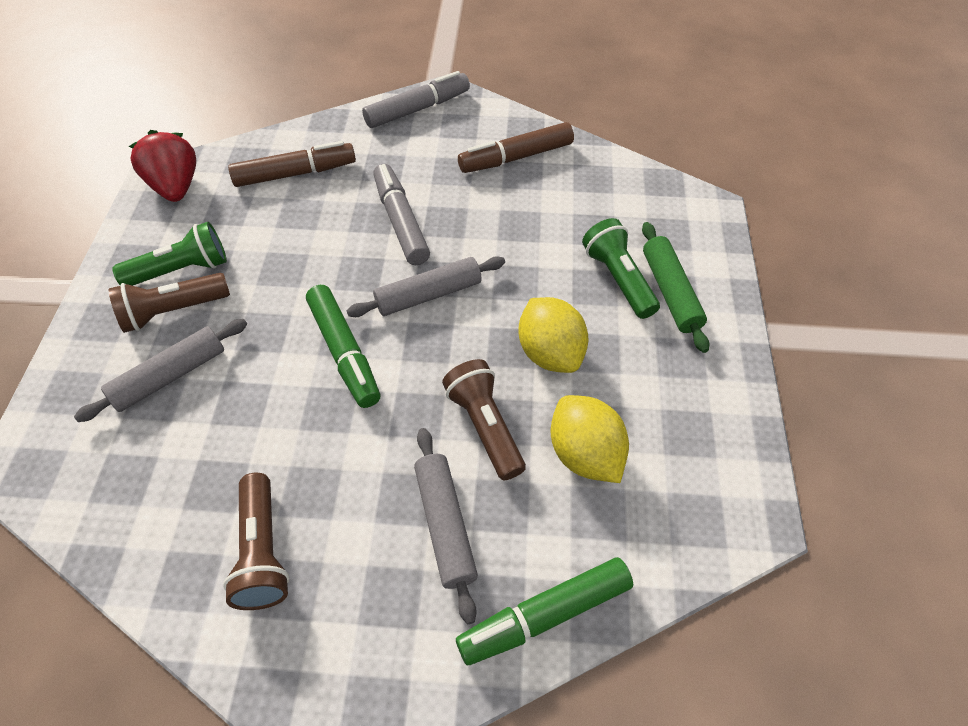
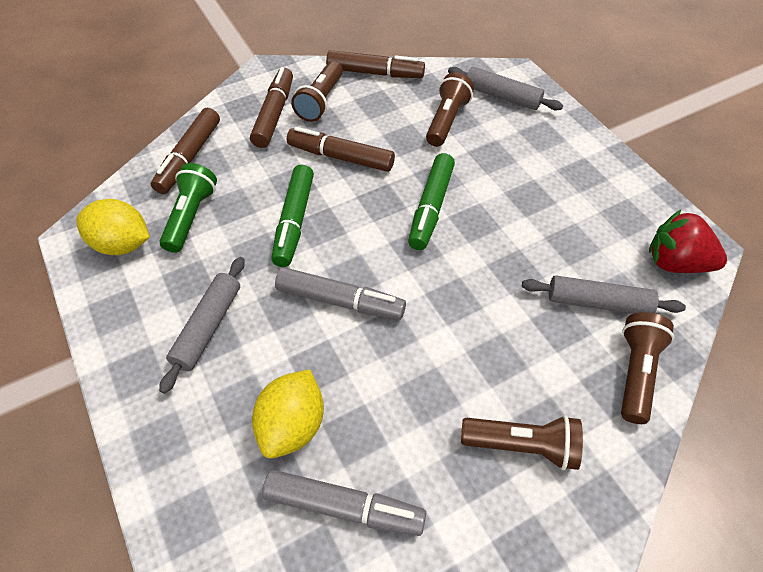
brown flashlight: [109,273,230,333] [223,473,290,610] [442,359,526,480] = 3 -> [291,61,343,122] [426,72,474,147] [461,415,583,470] [621,312,674,424] = 4
brown marker: [228,141,356,187] [458,122,574,173] = 2 -> [151,108,220,194] [250,67,293,148] [287,127,395,172] [326,50,425,78] = 4
green flashlight: [112,222,227,286] [582,218,660,319] = 2 -> [160,163,217,253] = 1
green rolling pin: [642,222,709,353] = 1 -> none = 0

